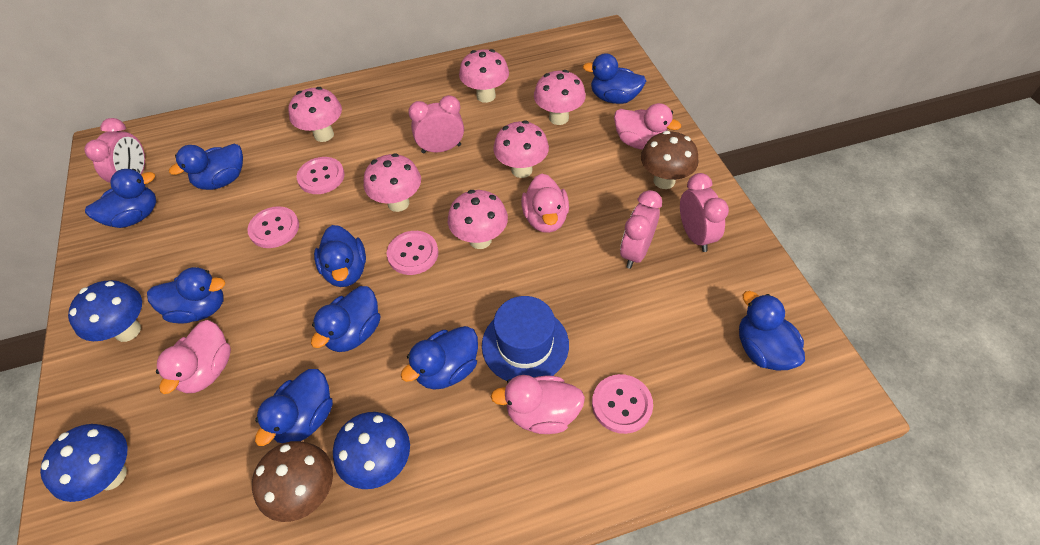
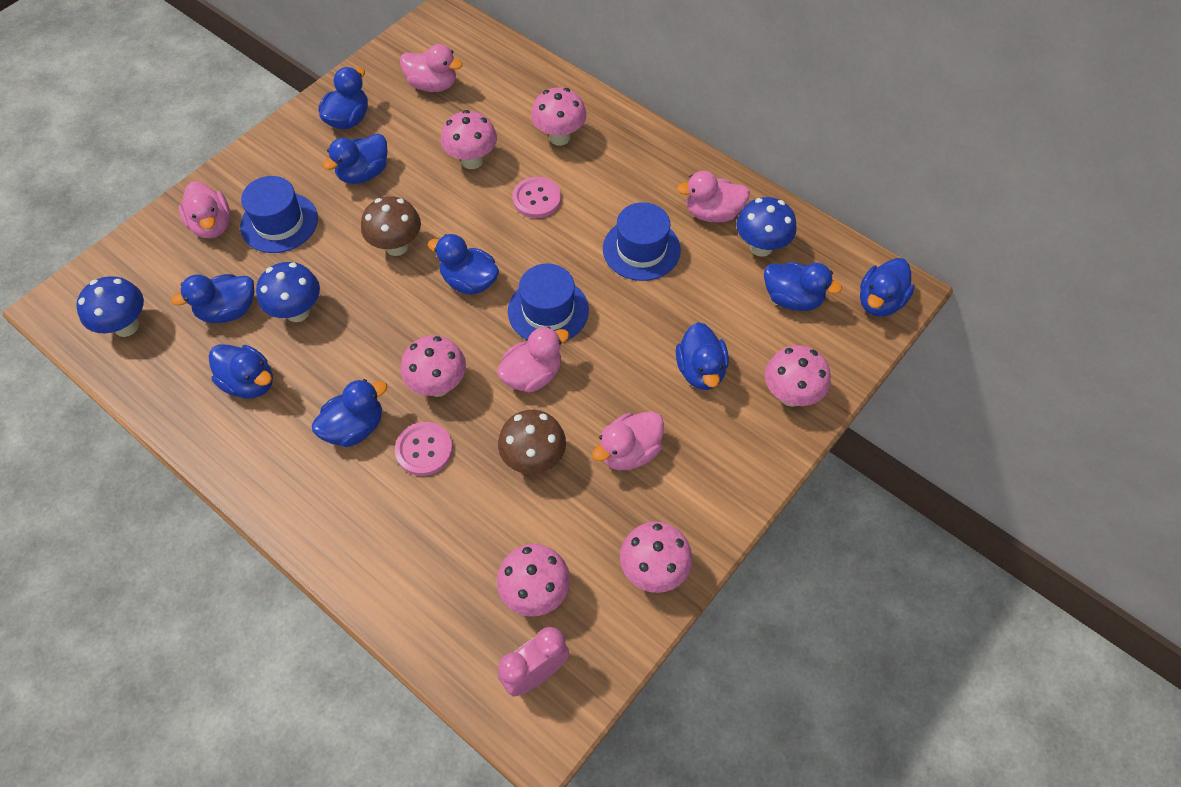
blue hat: [482,296,569,381] = 1 -> [240,176,318,253] [508,264,589,340] [603,202,681,281] = 3
pink button: [247,206,299,248] [297,157,345,194] [387,231,439,275] [592,374,653,434] = 4 -> [395,422,453,476] [512,177,561,218] = 2
pink clock: [84,118,145,183] [408,95,464,154] [620,190,662,269] [680,173,729,252] = 4 -> [498,627,570,697] = 1
pink duck: [156,320,231,394] [491,375,585,434] [521,173,569,233] [614,103,681,150] = 4 -> [178,181,230,238] [400,44,463,92] [497,326,569,393] [592,411,664,470] [677,171,750,222] = 5

